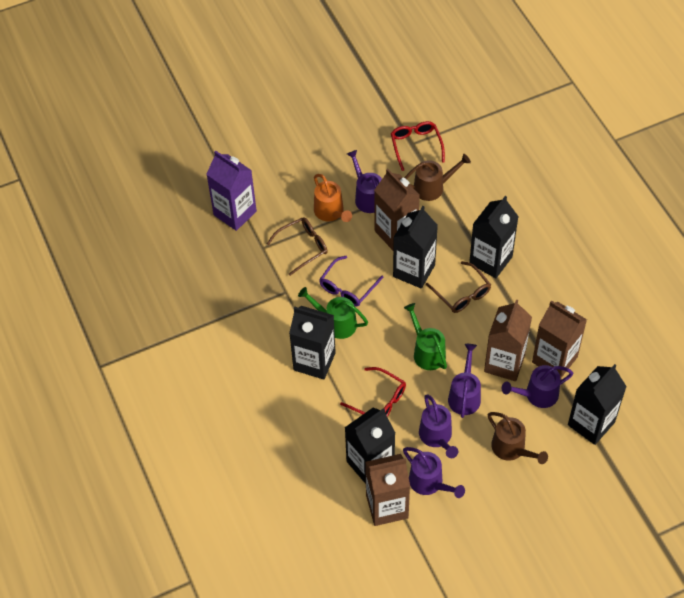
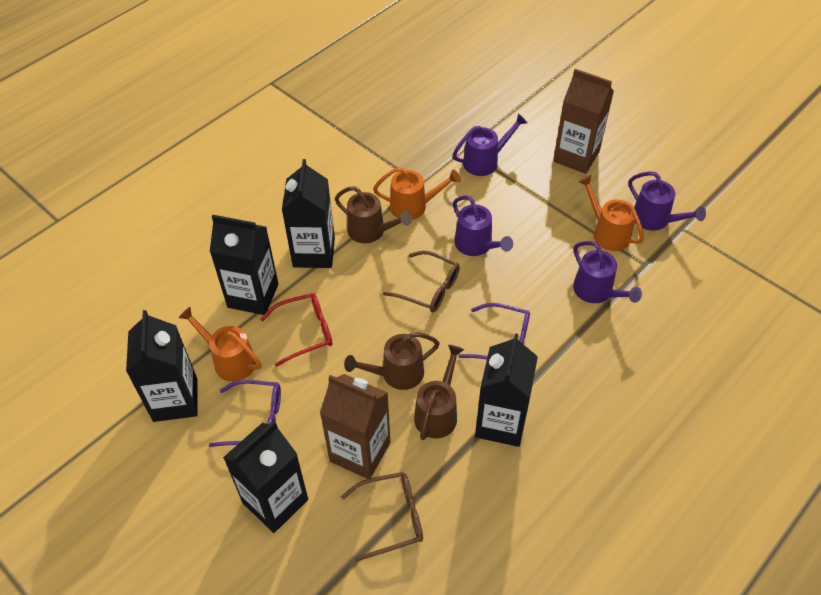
brown carton: [365,454,410,526] [374,169,420,250] [484,299,532,381] [532,301,587,378] = 4 -> [320,374,390,479] [553,69,614,174] = 2
brown watering can: [405,154,471,201] [488,412,548,464] = 2 -> [335,186,412,243] [344,332,440,390] [414,345,464,440] = 3
green watering can: [298,287,368,339] [404,303,447,370] = 2 -> none = 0
orange watering can: [314,174,352,222] = 1 -> [178,307,261,382] [373,167,461,220] [578,175,644,251] = 3
purple carton: [206,150,257,231] = 1 -> none = 0
purple glasses: [319,256,383,307] = 1 -> [209,380,281,447] [458,303,530,359] = 2
purple watering can: [347,150,382,213] [403,447,465,498] [419,394,458,458] [448,344,481,418] [502,365,573,408] = 5 -> [453,113,527,176] [453,195,513,256] [573,241,642,303] [628,171,706,231] = 4
red glasses: [340,367,406,417] [391,121,445,171] = 2 -> [260,293,332,367] = 1

